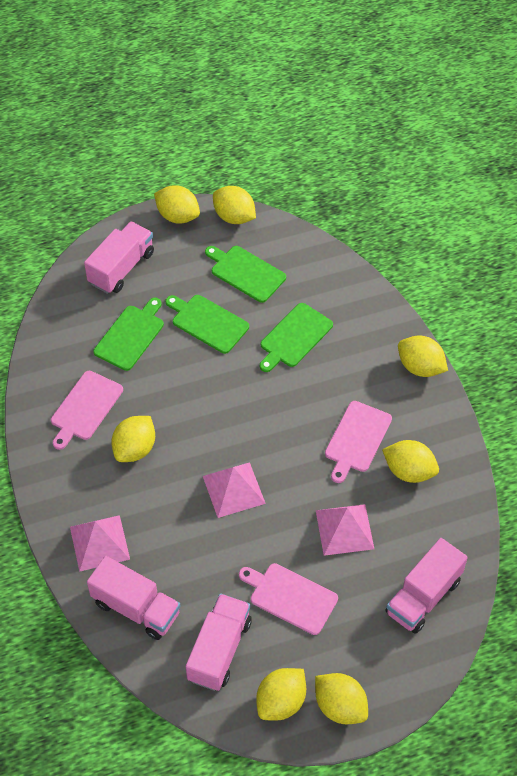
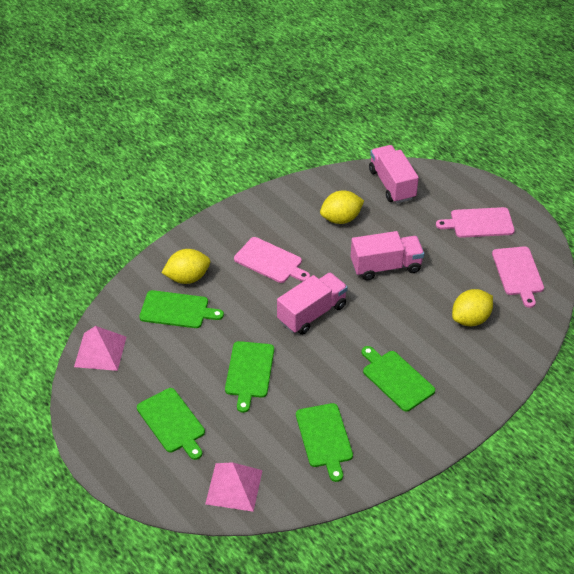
green cutting board: [93,298,164,371] [166,295,249,354] [205,246,286,303] [260,303,333,372] = 4 -> [137,388,205,460] [139,290,224,328] [225,341,274,413] [296,403,353,482] [362,346,435,412] = 5
pink pyramid: [70,515,130,572] [203,462,266,518] [316,504,374,556] = 3 -> [74,326,126,371] [205,462,263,512] = 2
pink truck: [84,221,154,294] [87,556,181,640] [186,594,252,691] [385,538,468,634] = 4 -> [277,273,348,335] [351,231,424,280] [369,145,419,203] = 3
yellow lemon: [111,416,155,462] [154,185,200,224] [213,186,256,224] [256,668,306,721] [315,673,368,724] [382,440,439,483] [398,336,448,377] = 7 -> [162,249,210,284] [320,191,364,224] [452,289,493,326] = 3

